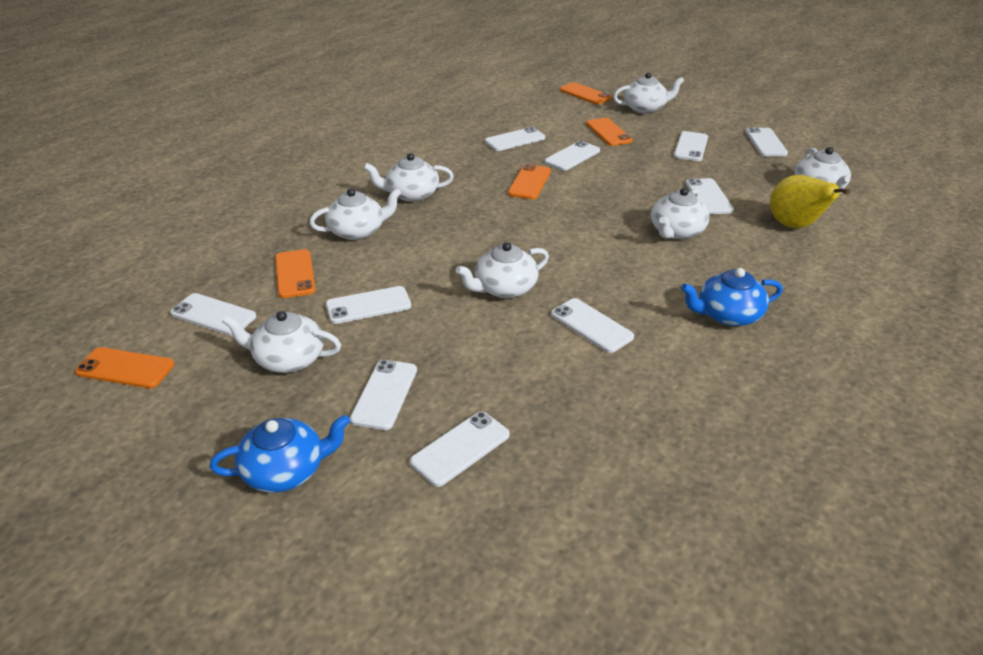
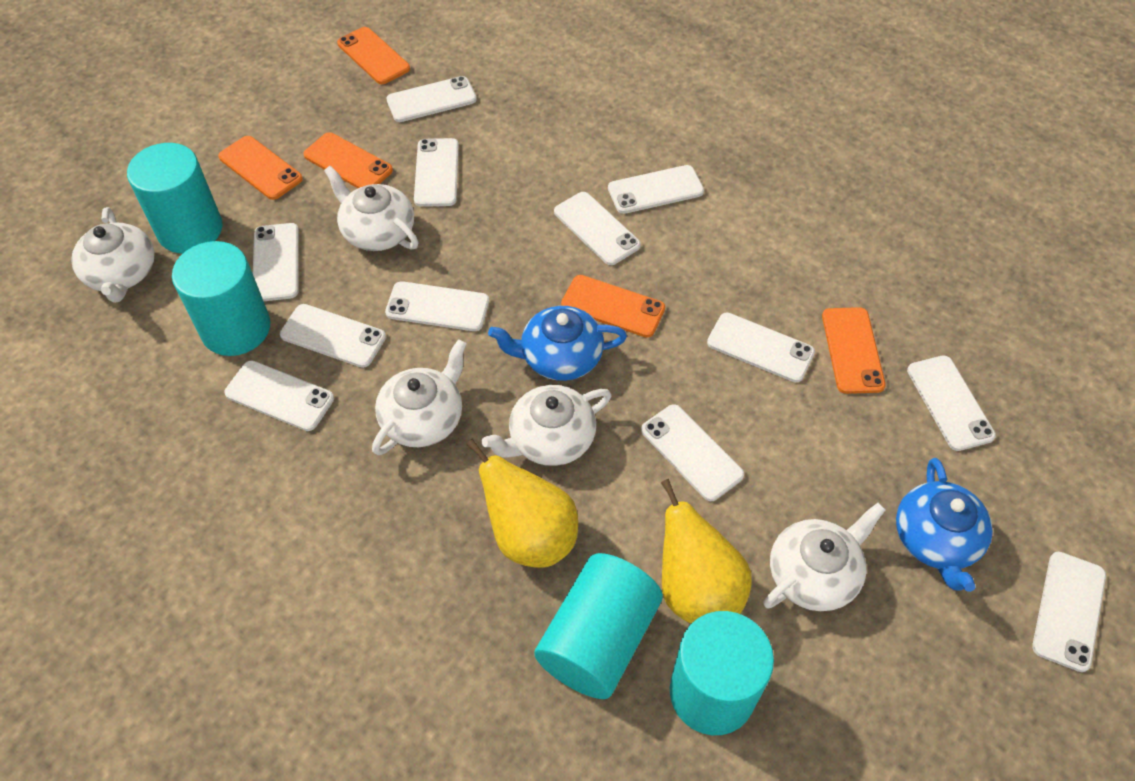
turquoise cylinder: none = 0 -> [127,143,223,254] [172,241,270,356] [534,553,663,699] [670,611,774,735] = 4
white phone: [170,293,256,336] [326,286,411,324] [350,360,417,430] [410,412,510,487] [485,127,545,151] [544,141,600,171] [551,298,634,353] [674,131,708,161] [685,178,734,214] [745,127,788,156] = 10 -> [224,360,334,431] [253,223,299,301] [280,304,386,368] [385,281,489,331] [386,76,477,122] [414,138,459,207] [554,192,641,265] [608,165,704,214] [641,404,744,501] [707,312,815,382] [907,356,996,451] [1032,552,1106,672] = 12
white teapot: [222,311,341,373] [309,188,402,240] [363,153,454,202] [456,242,549,298] [613,72,684,114] [651,188,709,239] [795,147,851,195] = 7 -> [71,207,155,303] [324,166,419,251] [372,339,466,455] [482,385,611,466] [763,503,886,611] = 5
yellow pear: [770,175,850,228] = 1 -> [466,439,578,568] [661,479,752,623] = 2

